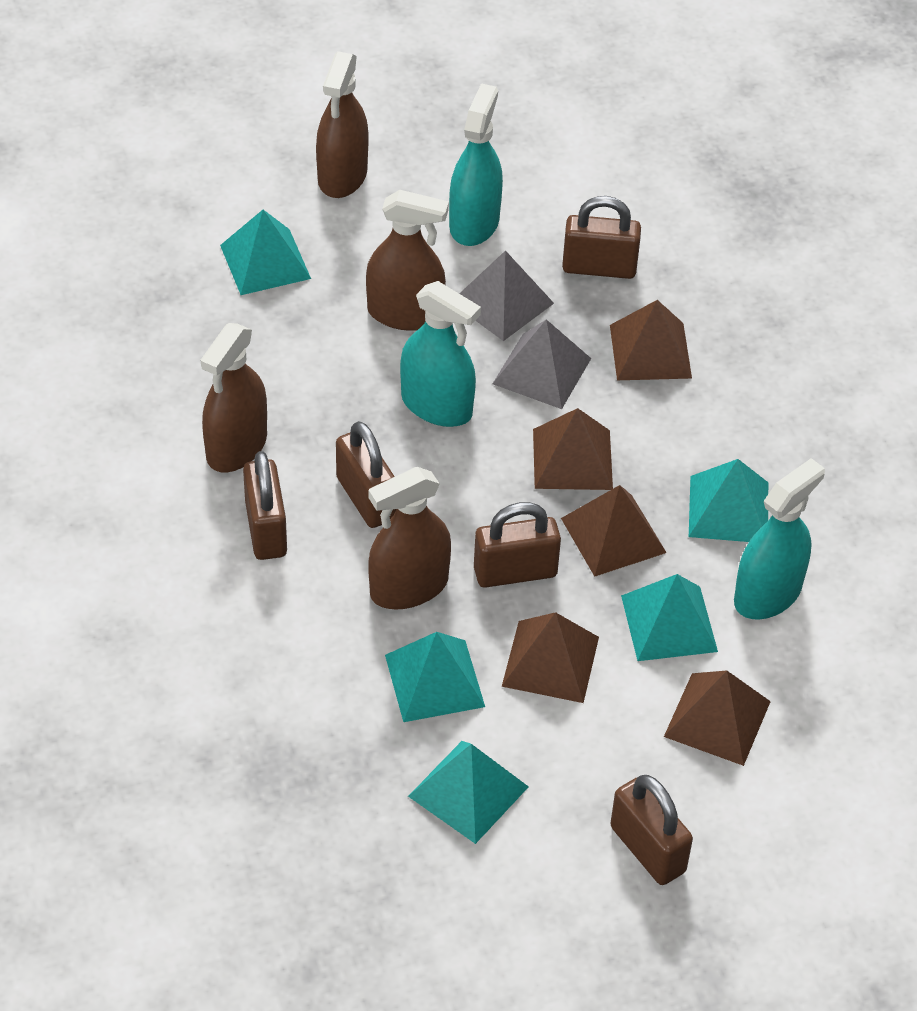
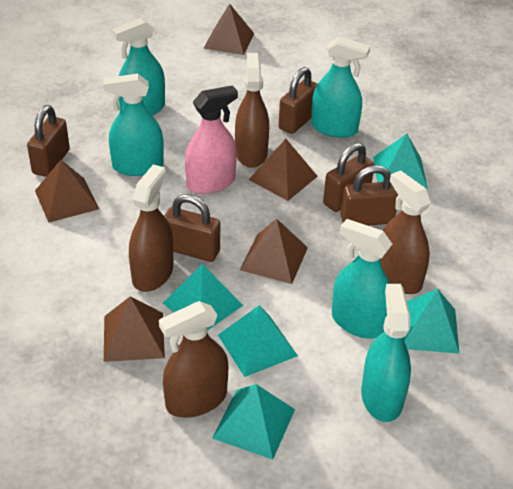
grey pyramid: [459,250,554,341] [493,319,591,409] = 2 -> none = 0
pink spray bottle: none = 0 -> [185,85,238,194] = 1
turquoise spray bottle: [400,281,481,427] [449,83,503,246] [734,458,825,620] = 3 -> [104,74,164,176] [112,18,165,115] [311,36,370,138] [332,219,392,339] [361,284,411,422] = 5

